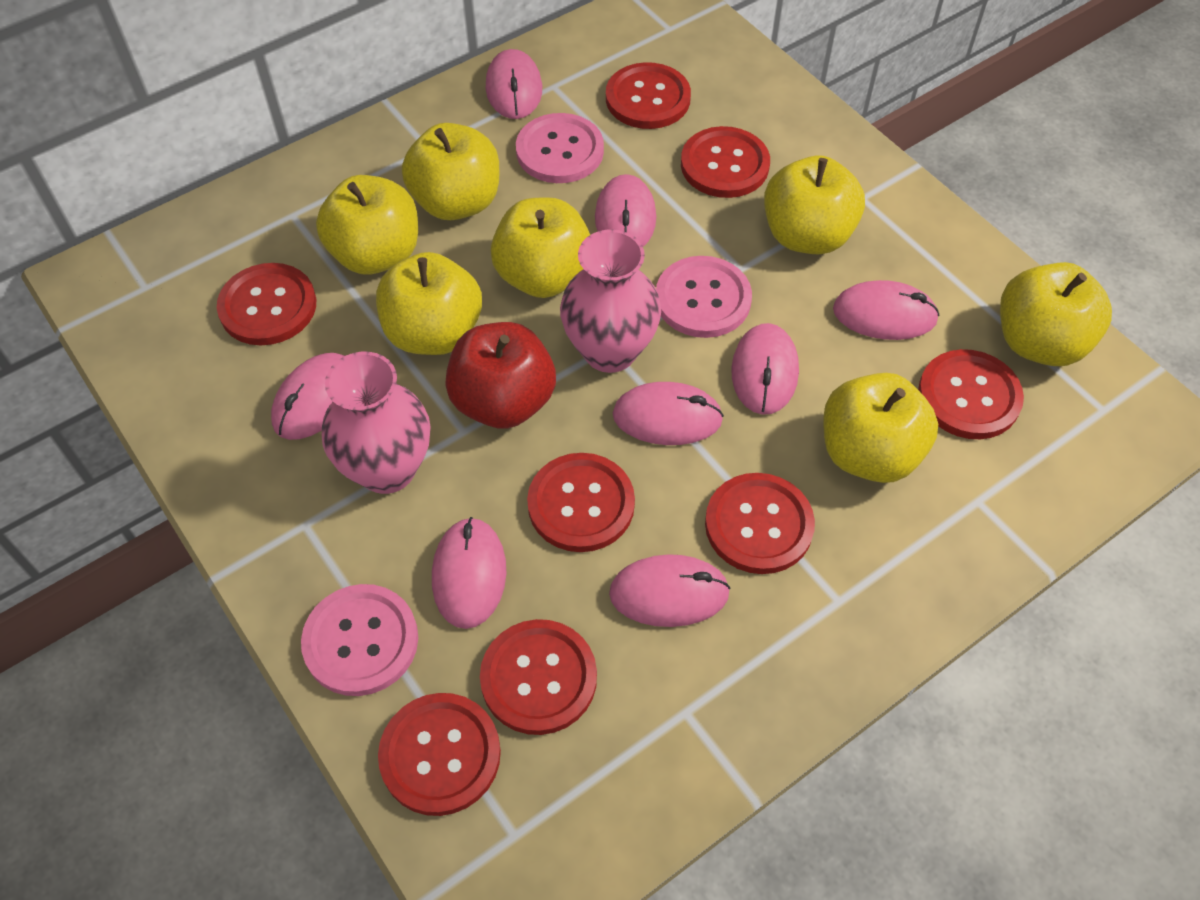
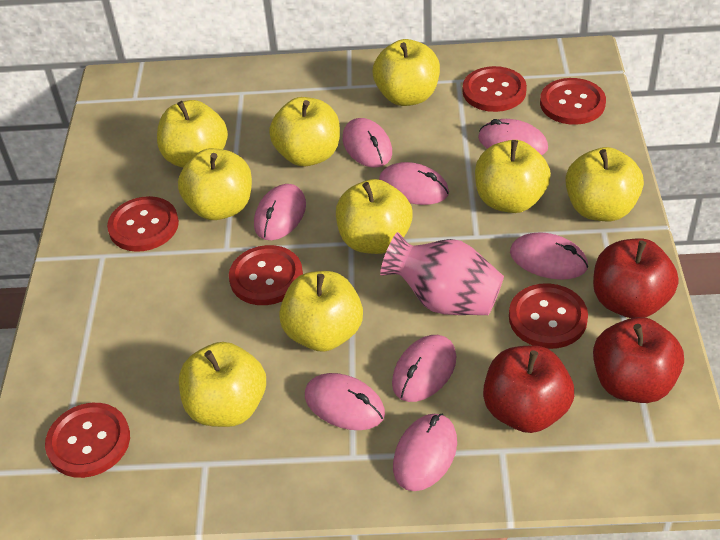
pink button: [301,584,418,696] [516,113,604,183] [656,256,752,338] = 3 -> none = 0
pink vase: [322,352,431,494] [560,229,661,373] = 2 -> [380,232,504,315] = 1
red apple: [445,322,556,429] = 1 -> [483,345,574,433] [593,238,679,318] [593,317,684,403] = 3
red button: [217,263,316,345] [378,693,501,816] [480,619,597,735] [527,453,635,552] [606,62,691,129] [681,126,770,198] [705,473,815,574] [918,349,1024,439] = 8 -> [45,403,130,478] [107,196,179,252] [229,245,303,305] [463,66,527,112] [509,283,588,349] [540,78,606,125] = 6
yellow apple: [316,175,418,274] [376,252,482,355] [402,123,499,220] [491,197,590,298] [764,156,865,254] [823,373,938,483] [1000,262,1112,366] = 7 -> [157,100,228,167] [178,148,252,220] [179,342,266,427] [269,97,340,166] [279,271,363,352] [336,179,412,254] [373,39,440,106] [475,140,551,213] [565,147,644,221] = 9

